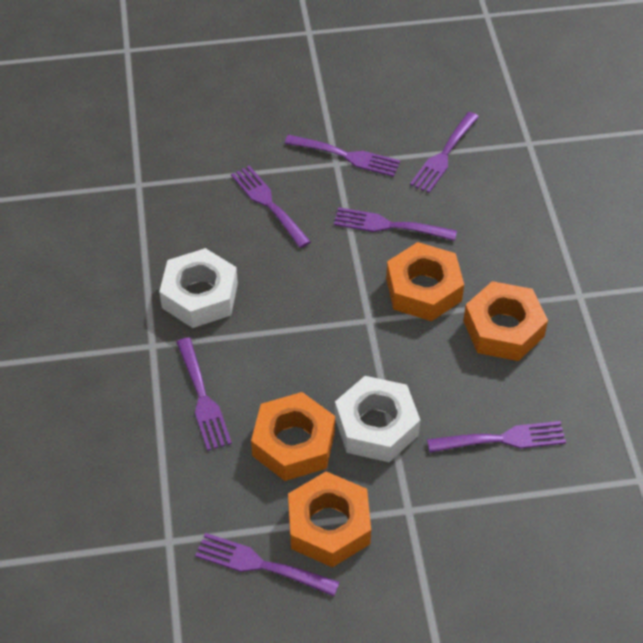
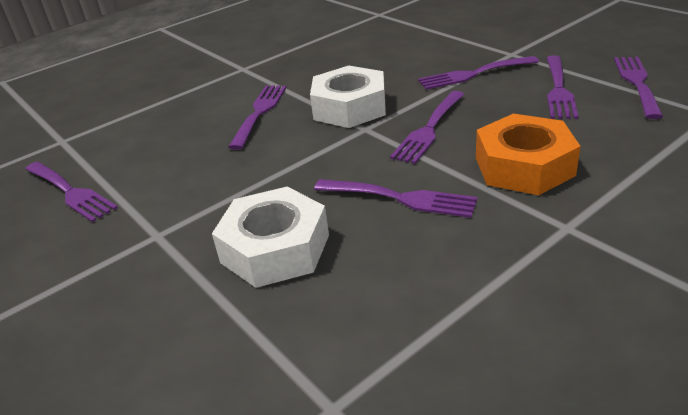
orange nut: [251,392,335,481] [288,471,371,567] [386,242,464,321] [463,281,548,361] = 4 -> [476,114,581,195] = 1

